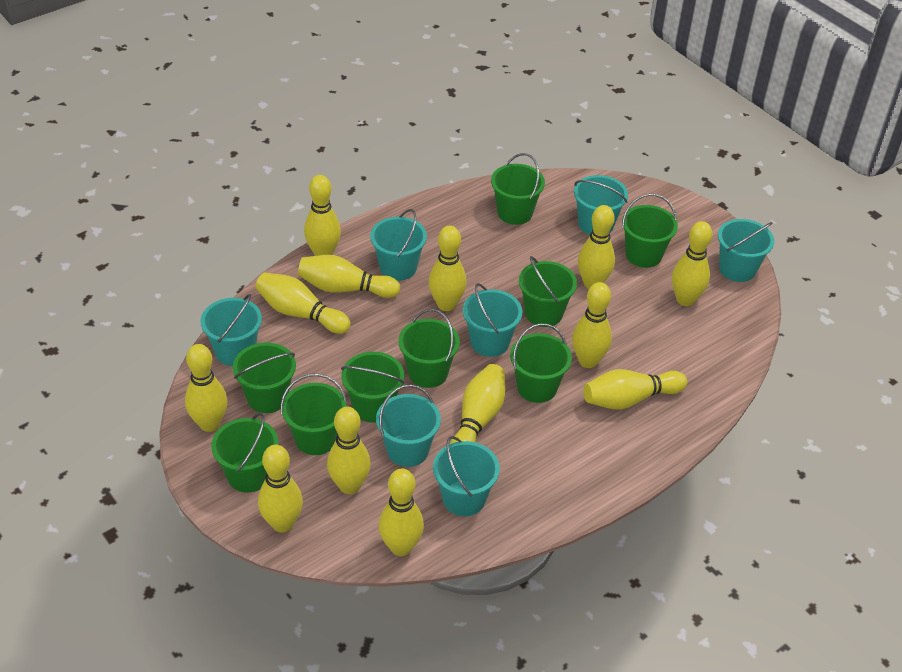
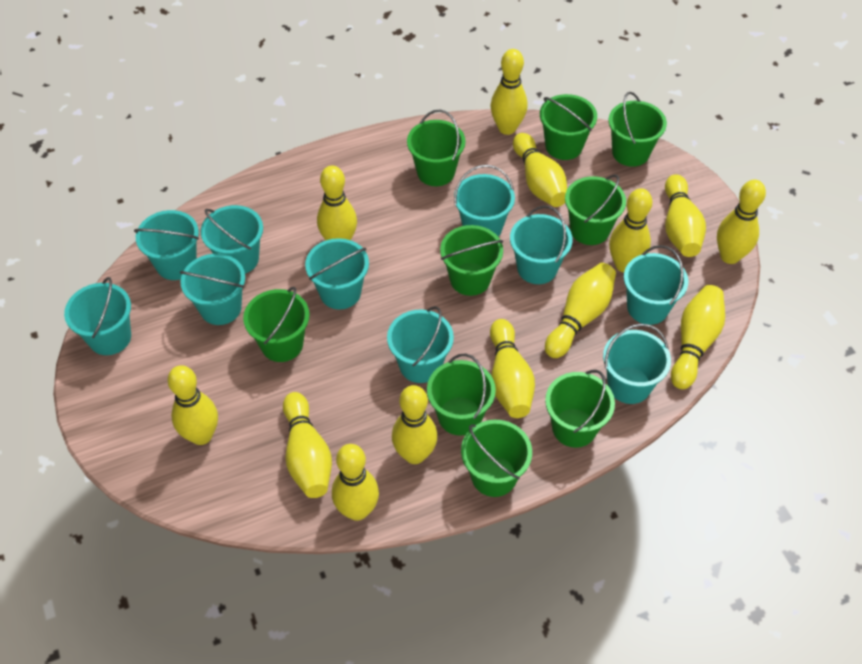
turquoise bucket: [201,294,262,366] [370,209,427,281] [376,385,441,467] [433,436,500,516] [463,283,522,357] [574,175,628,235] [718,219,774,282] = 7 -> [64,277,131,355] [134,210,199,280] [180,254,245,325] [201,205,263,274] [305,238,369,310] [387,306,454,383] [454,165,515,237] [510,206,573,284] [603,323,671,404] [624,245,688,325] = 10

